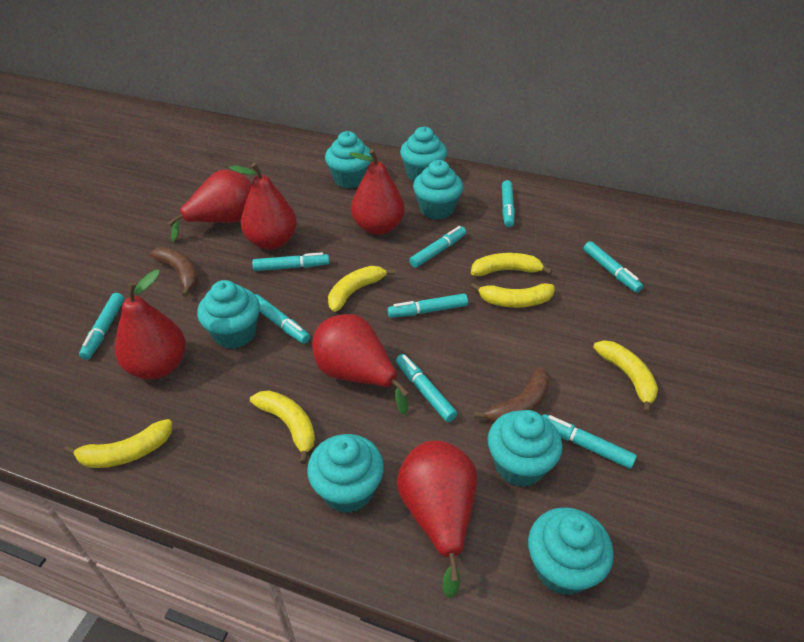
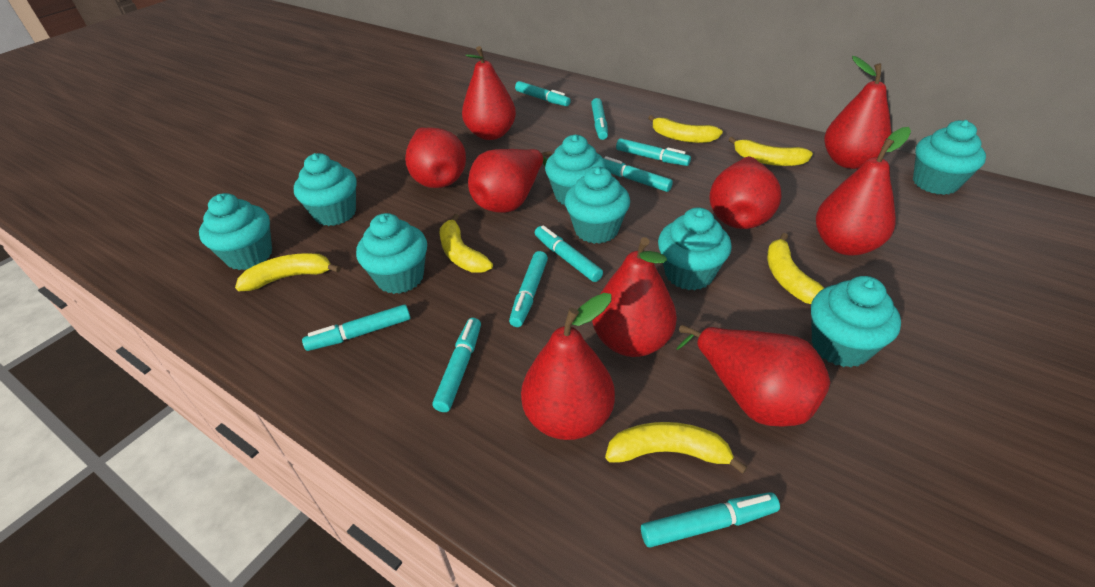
brown banana: [150,247,198,297] [473,366,550,423] = 2 -> none = 0
red pear: [115,270,186,379] [168,170,252,241] [229,163,297,250] [312,314,409,414] [349,149,405,235] [397,440,477,598] = 6 -> [405,127,466,188] [462,46,516,140] [468,149,552,213] [521,293,615,440] [592,237,677,357] [676,325,830,427] [709,156,781,229] [816,127,911,256] [824,56,891,169] = 9
turquoise cupcake: [197,280,260,349] [307,434,384,513] [325,131,372,188] [400,127,447,181] [413,160,463,220] [488,410,562,487] [528,507,614,595] = 7 -> [199,193,272,270] [294,153,357,226] [356,213,427,294] [545,135,606,205] [565,167,630,244] [658,208,732,290] [811,276,901,367] [913,120,986,195] = 8

